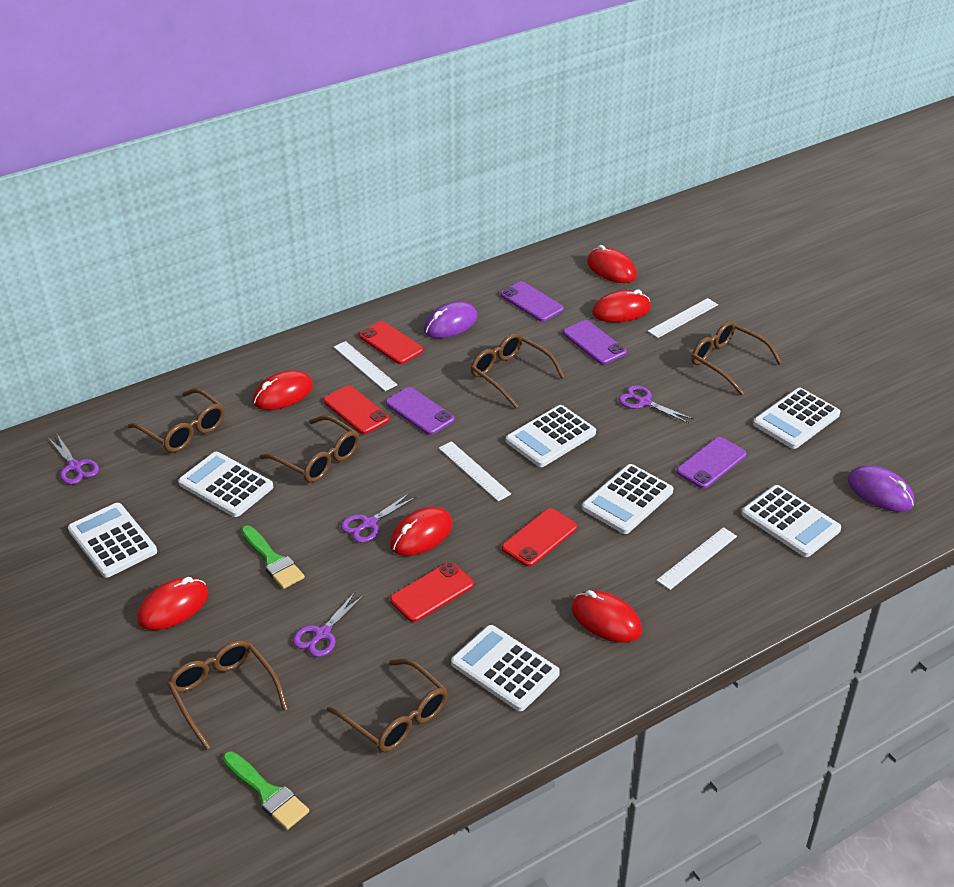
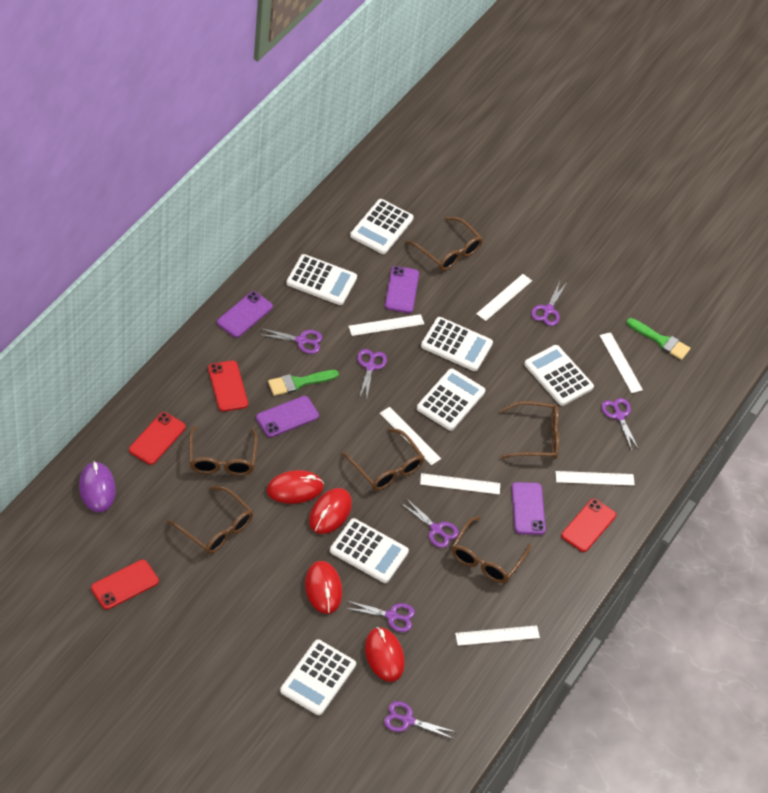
purple mouse: [424,301,478,338] [848,465,914,512] = 2 -> [79,461,116,512] = 1
purple scissors: [48,434,99,485] [293,591,364,657] [341,493,416,543] [618,385,694,423] = 4 -> [258,328,323,354] [344,601,415,632] [357,349,387,401] [384,701,456,739] [401,498,459,548] [531,281,566,326] [601,398,639,450] = 7
red mouse: [137,577,208,630] [253,370,313,410] [390,507,453,556] [572,590,642,643] [587,245,637,283] [592,290,651,322] = 6 -> [267,470,324,504] [305,561,342,614] [309,488,352,534] [365,627,405,682] = 4
white ruler: [334,341,397,391] [439,441,511,501] [648,298,718,338] [656,527,737,590] = 4 -> [348,314,424,336] [380,407,441,465] [420,473,500,495] [455,625,540,646] [476,274,532,321] [555,471,635,486] [600,332,643,393] = 7

